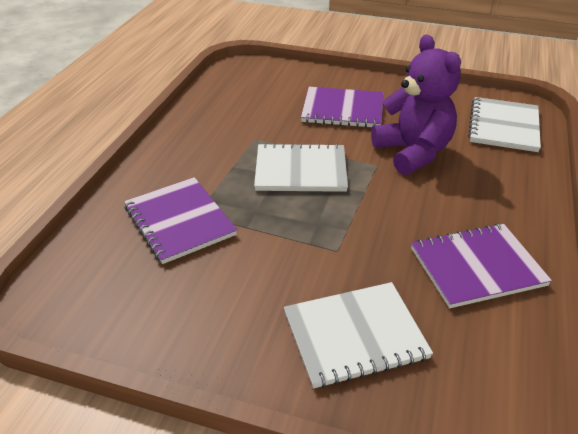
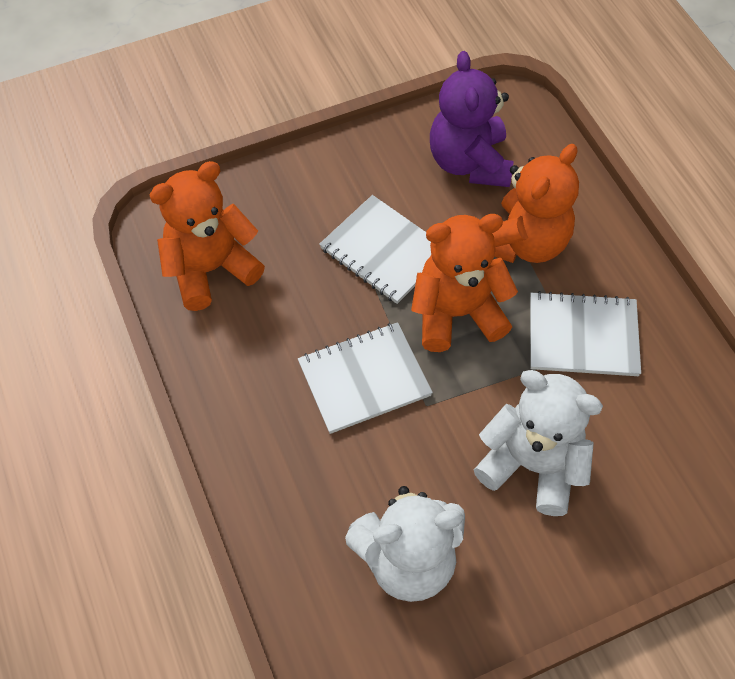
orange teddy bear: none = 0 -> [150,161,265,311] [411,214,518,352] [492,144,579,263] = 3
purple notebook: [124,177,237,264] [301,87,383,128] [411,224,552,308] = 3 -> none = 0
white teddy bear: none = 0 -> [345,486,465,602] [474,370,603,516] = 2

